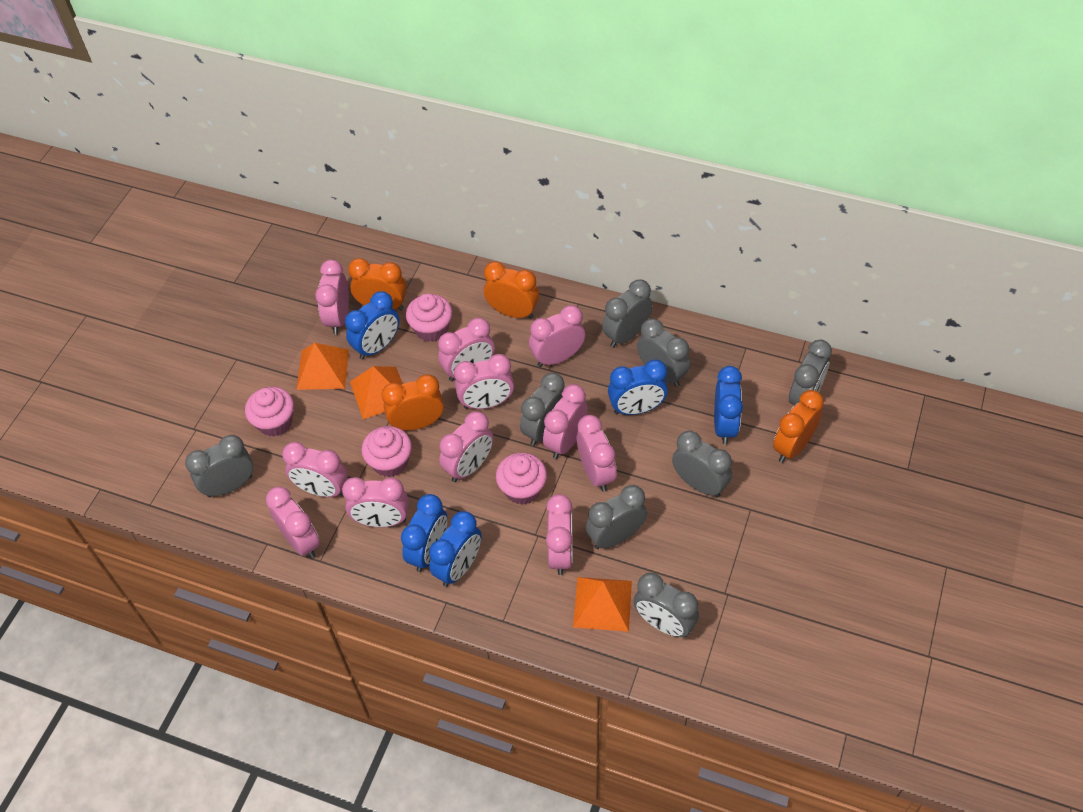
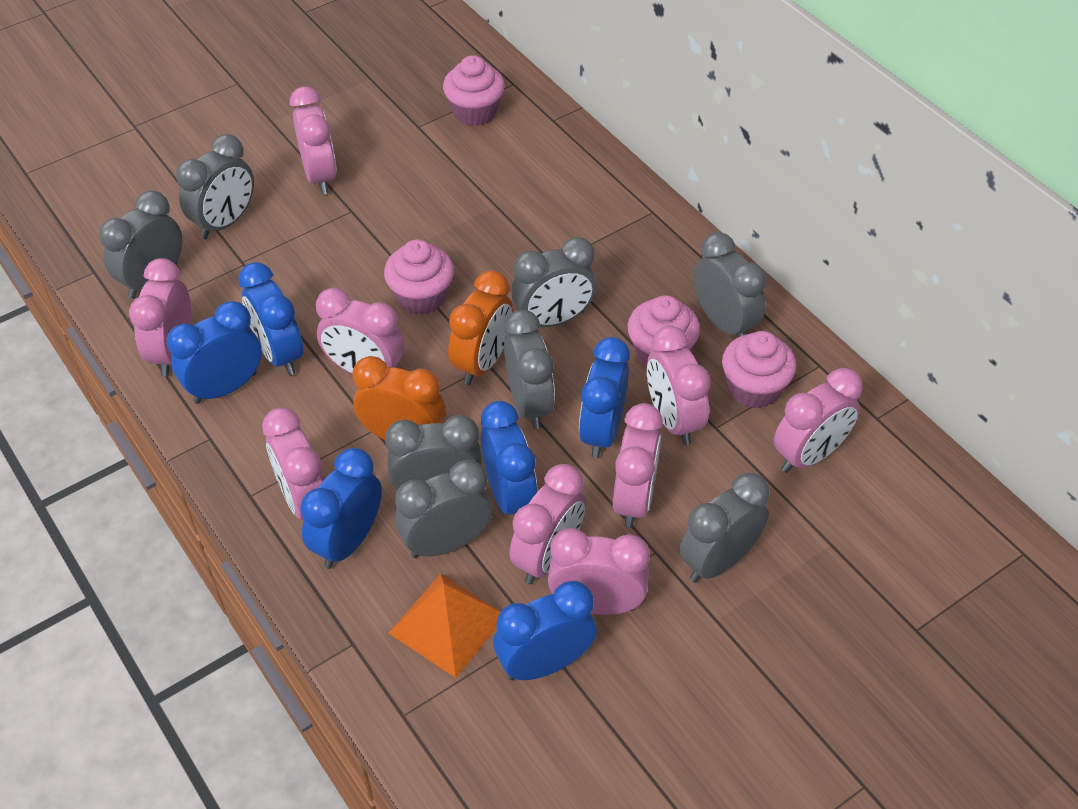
blue clock: [345,291,399,360] [401,494,447,572] [429,511,482,587] [608,360,668,415] [714,366,743,444] = 5 -> [167,301,262,404] [238,262,303,376] [300,448,382,569] [481,401,538,515] [493,581,597,681] [579,337,630,458] = 6
orange clock: [348,258,407,311] [382,374,444,430] [484,261,539,319] [773,390,824,463] = 4 -> [353,356,446,440] [448,270,513,385] = 2
orange pyramid: [296,343,349,390] [350,366,403,419] [573,577,632,632] = 3 -> [389,573,501,678] = 1
pink clock: [266,486,320,558] [282,442,348,497] [315,259,349,334] [342,477,409,527] [438,317,495,381] [439,411,494,482] [454,354,514,409] [529,305,585,367] [543,384,588,459] [546,494,573,575] [576,415,617,492] = 11 -> [129,258,191,376] [262,407,324,520] [290,86,337,194] [316,288,405,374] [509,464,586,584] [548,528,650,615] [613,403,663,528] [647,326,711,445] [774,368,863,473] = 9

